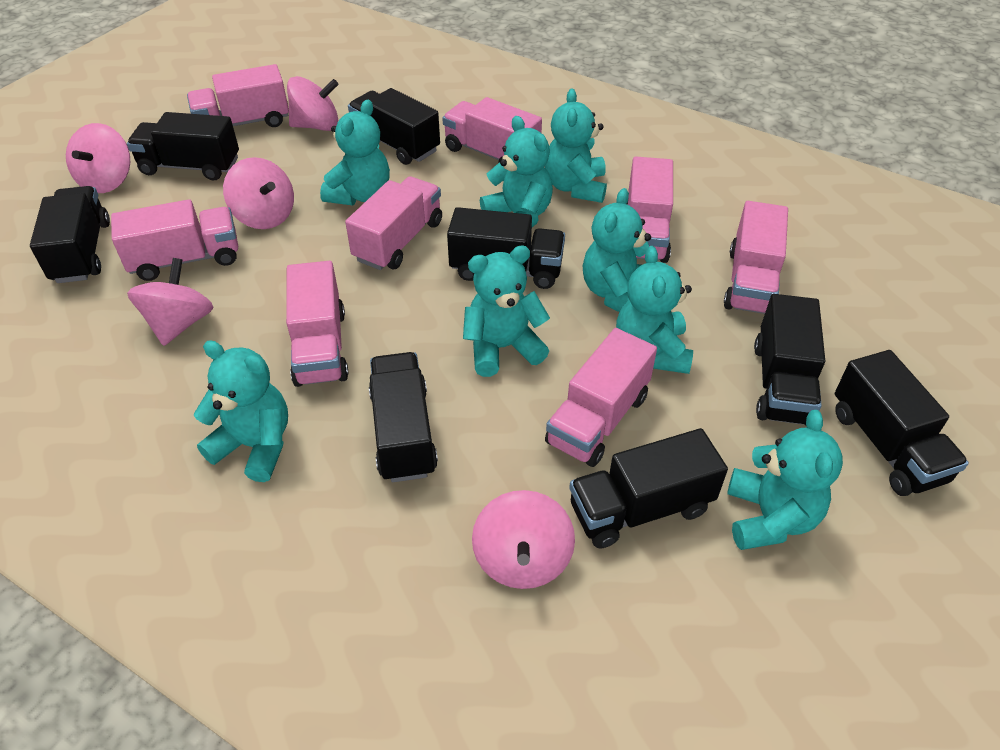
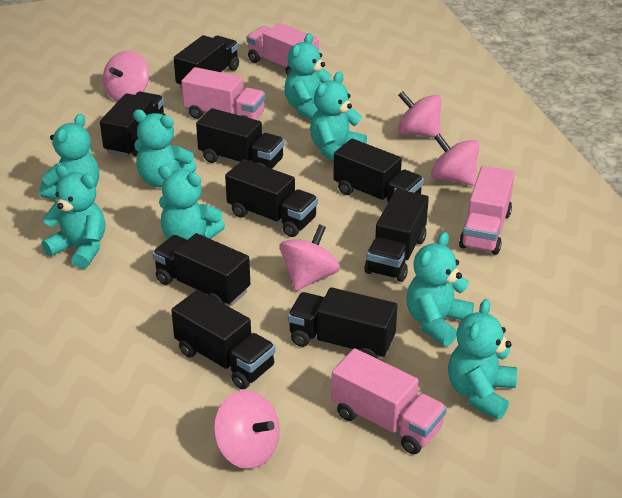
black truck: [30,186,110,283] [127,112,239,180] [348,88,440,165] [369,352,438,482] [447,207,565,289] [569,428,728,548] [754,294,825,425] [835,350,969,496] = 8 -> [100,91,166,157] [152,233,250,306] [171,290,275,389] [174,35,239,88] [196,108,284,169] [225,159,318,237] [288,287,397,358] [333,139,424,203] [364,189,429,282] = 9
pink truck: [111,199,238,281] [187,64,289,127] [286,261,348,387] [345,176,442,270] [442,97,542,163] [545,328,657,467] [627,157,673,263] [724,201,788,314] = 8 -> [181,67,266,120] [247,23,319,76] [331,348,447,454] [459,166,515,255] = 4

